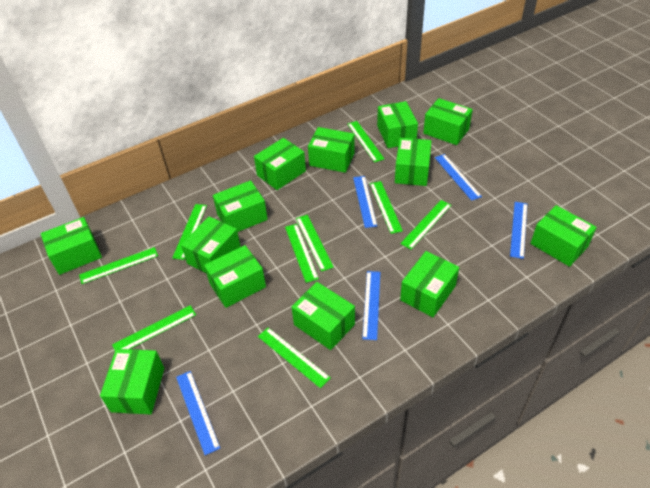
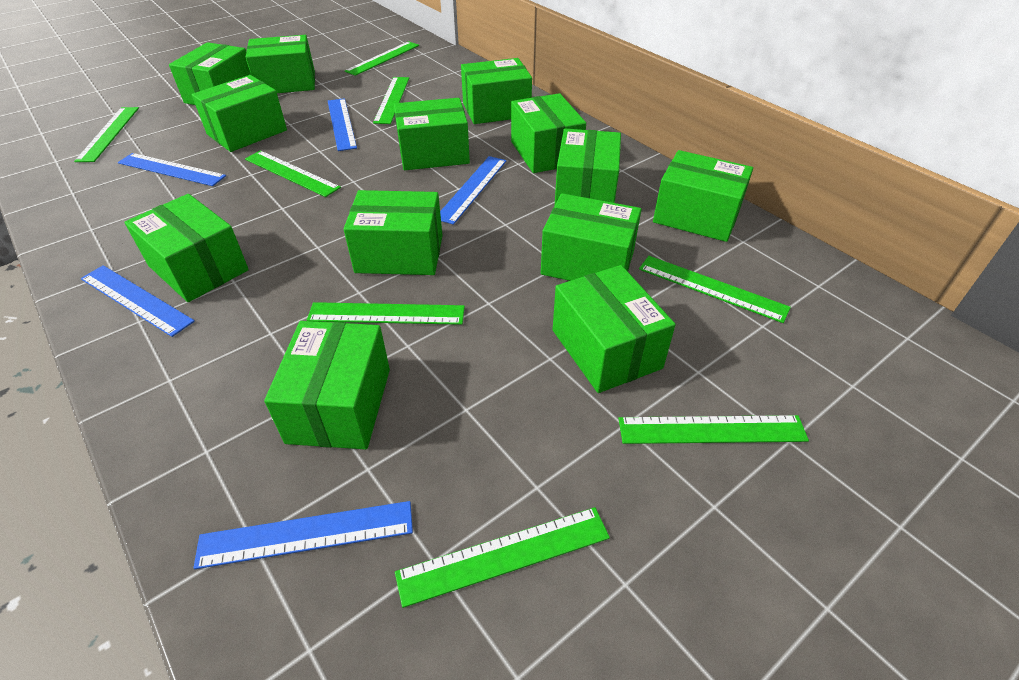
green ruler: [79,247,158,284] [112,305,196,350] [172,204,207,260] [258,327,331,388] [285,224,319,283] [296,215,334,271] [347,121,384,163] [370,181,403,234] [400,200,451,249] = 9 -> [74,107,139,162] [245,151,341,197] [307,302,465,325] [344,41,419,76] [373,77,409,124] [395,507,610,608] [618,415,809,444] [639,256,791,323] = 8

